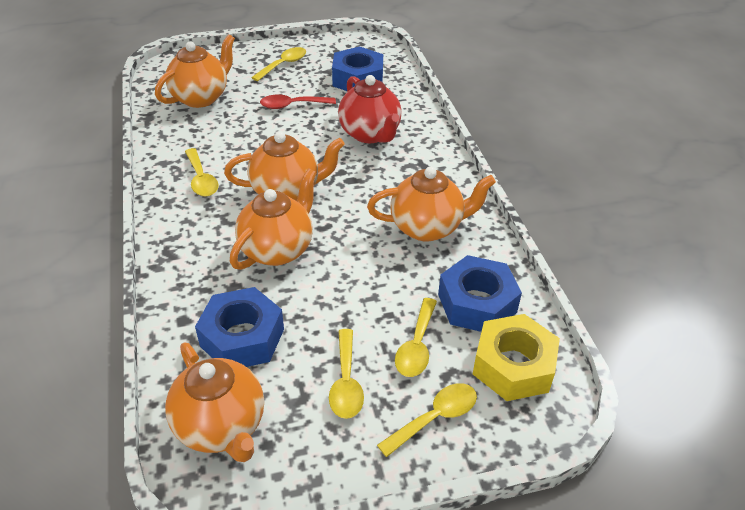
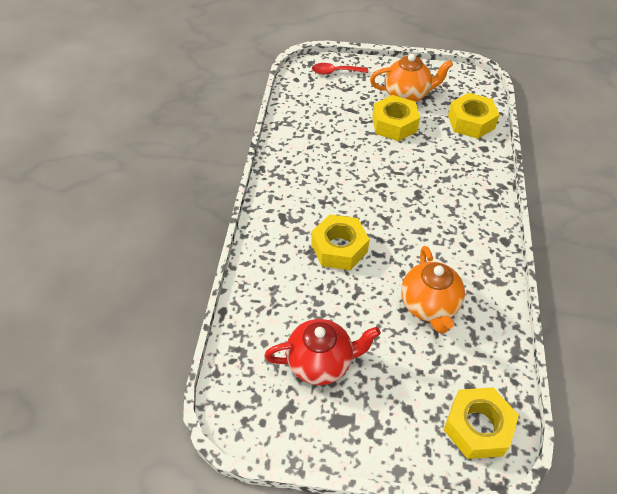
blue nut: [195,287,284,367] [332,46,383,91] [438,255,522,332] = 3 -> none = 0
orange teapot: [155,34,235,108] [165,342,264,462] [224,131,345,200] [230,168,317,270] [367,167,496,242] = 5 -> [370,54,453,102] [401,246,465,334] = 2
yellow nut: [473,314,560,401] = 1 -> [311,214,370,270] [372,95,420,141] [443,387,519,459] [448,93,499,139] = 4
yellow spoon: [185,148,219,197] [251,47,306,81] [329,329,364,419] [377,383,477,457] [395,298,437,377] = 5 -> none = 0

